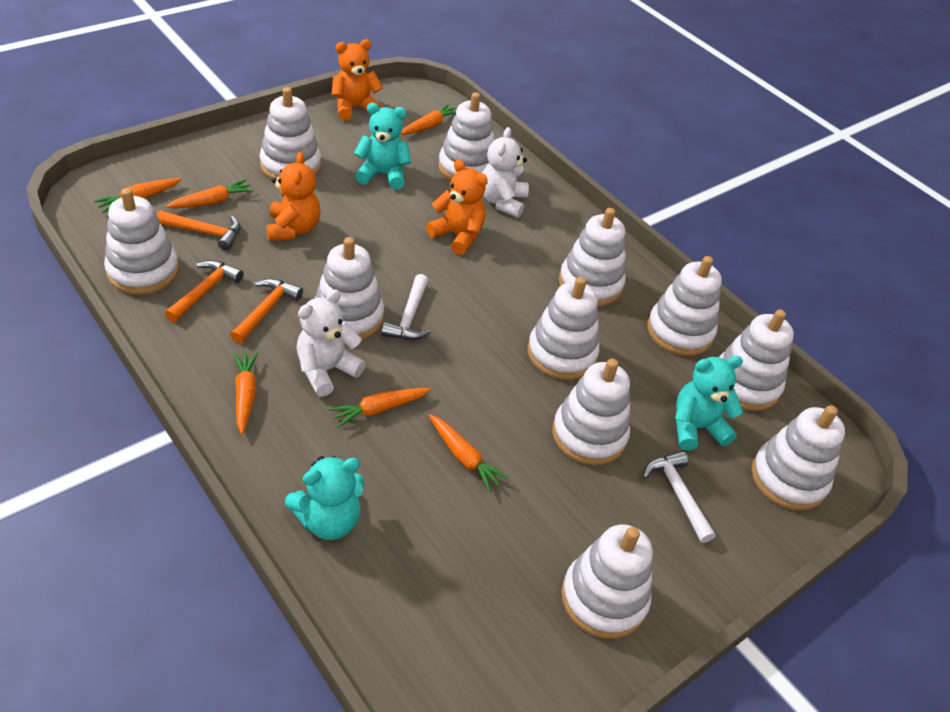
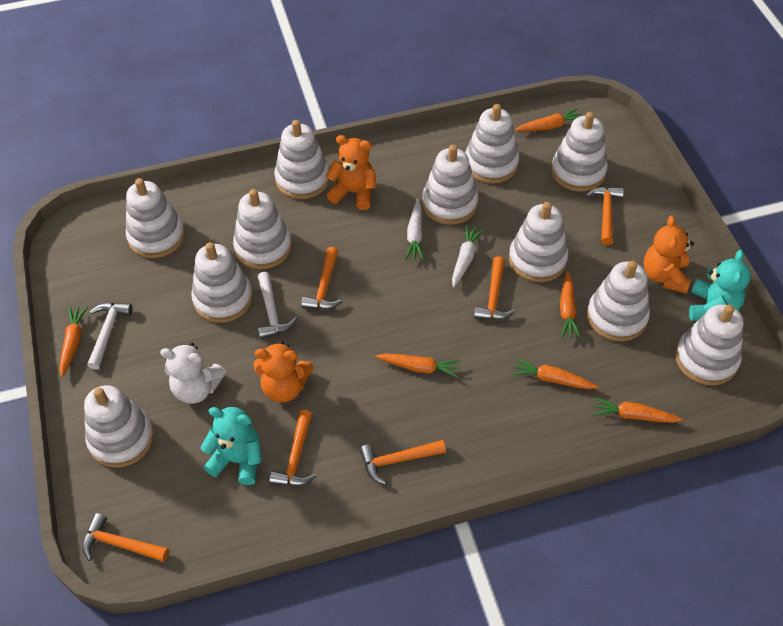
orange hammer: [157,211,240,251] [165,260,244,322] [230,278,303,344] = 3 -> [82,513,169,562] [269,410,316,486] [301,247,343,310] [360,440,446,485] [474,256,515,320] [586,187,624,245] = 6
turquoise teddy bear: [285,456,364,540] [354,103,411,190] [675,356,743,451] = 3 -> [201,407,262,485] [689,250,751,321] = 2
white carrot: none = 0 -> [405,199,424,260] [452,225,484,288] = 2
white teddy bear: [296,289,366,397] [482,127,529,218] = 2 -> [160,342,226,404] = 1

